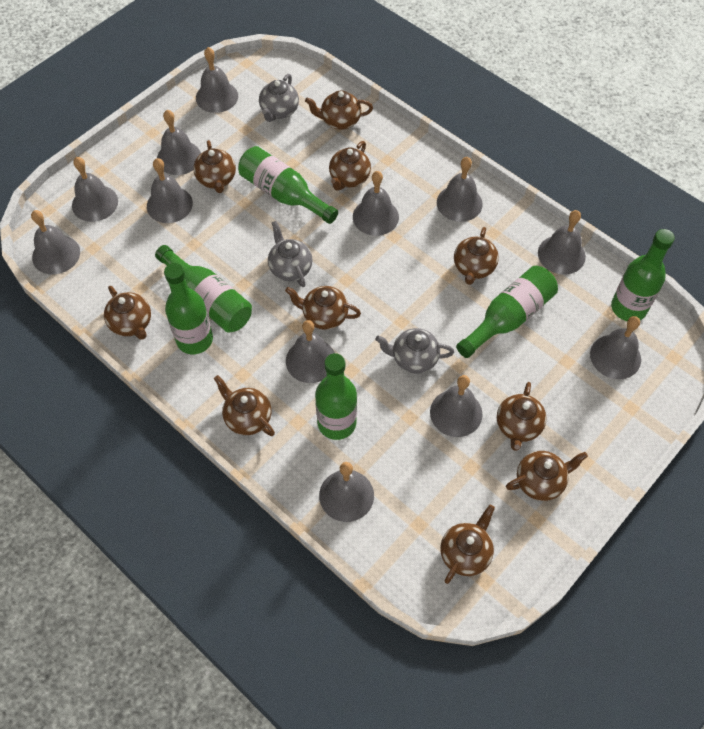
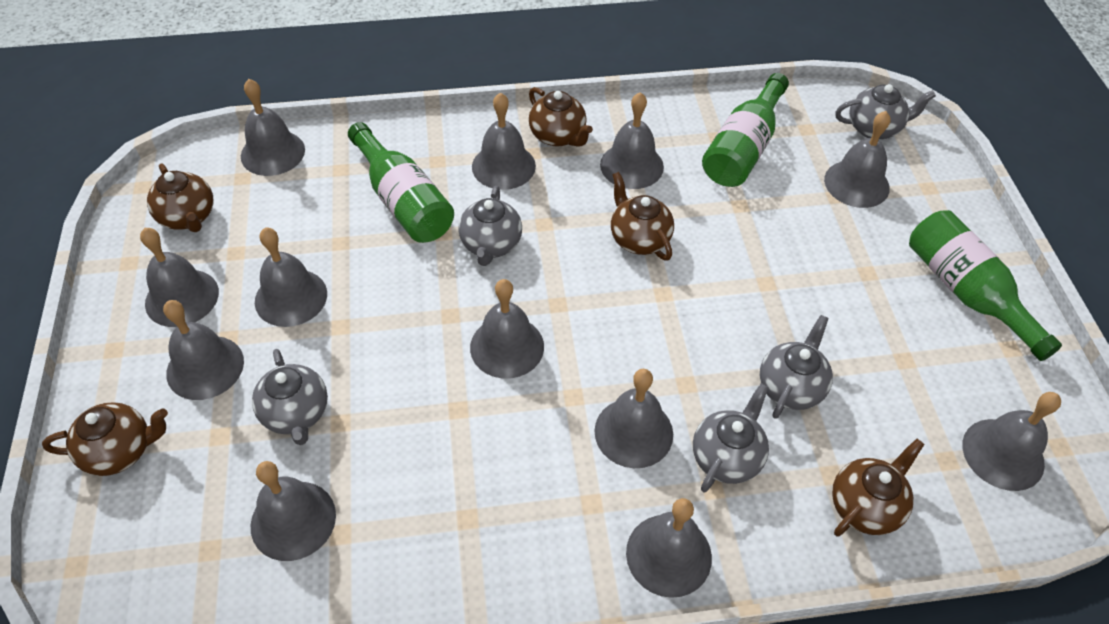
brown teapot: [104,286,151,340] [193,140,236,193] [214,375,275,436] [285,286,361,330] [305,90,373,130] [329,141,371,191] [441,505,495,584] [454,227,499,285] [497,382,547,451] [506,451,588,501] = 10 -> [42,402,168,476] [147,163,213,232] [529,87,593,147] [611,172,674,260] [832,439,924,537] = 5
green bottle: [155,245,252,333] [164,263,213,354] [238,146,338,224] [315,353,357,440] [456,266,558,358] [611,229,675,321] = 6 -> [348,122,454,243] [702,73,789,187] [909,210,1062,361] = 3
grey teapot: [259,74,299,122] [268,221,313,287] [375,328,454,374] = 3 -> [252,349,328,445] [458,186,522,266] [693,383,769,493] [760,315,833,419] [835,84,936,139] = 5

